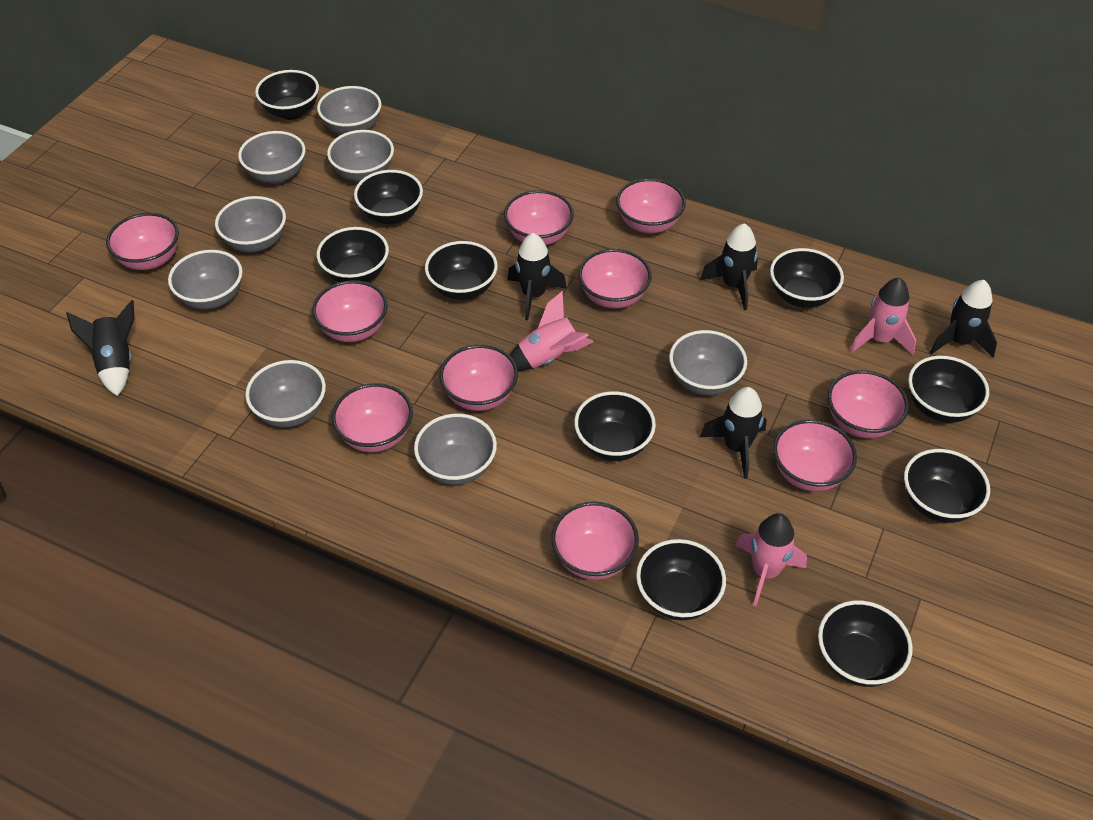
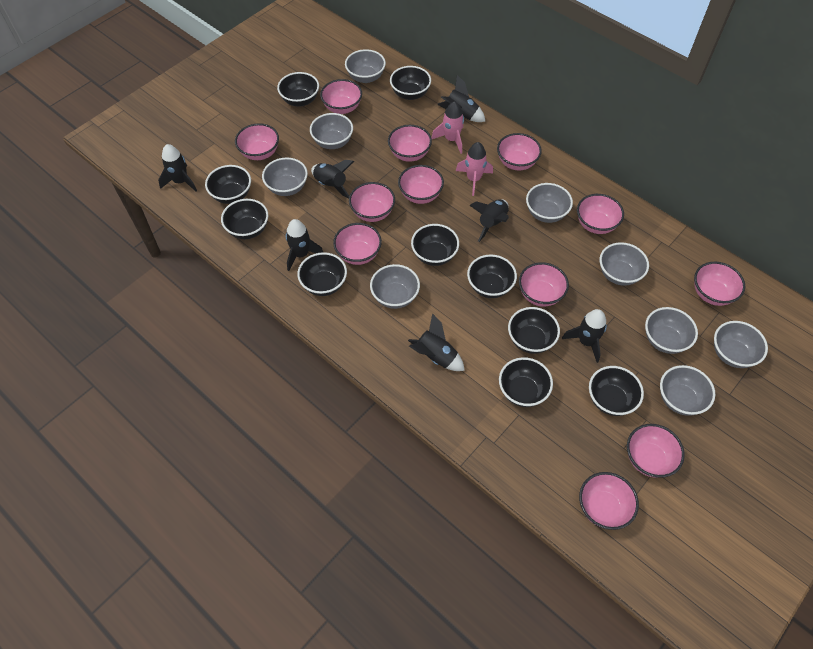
black rocket: [66,300,134,396] [507,233,567,320] [700,223,758,310] [700,387,767,479] [929,280,997,358] = 5 -> [158,144,197,192] [286,219,323,271] [311,160,354,199] [408,313,465,371] [437,75,486,122] [469,199,509,242] [562,309,607,363] = 7
grey bowl: [168,250,243,309] [215,196,286,252] [238,131,305,184] [245,360,326,428] [317,86,381,135] [327,130,394,182] [414,414,497,485] [669,330,747,395] = 8 -> [262,157,308,196] [310,113,353,149] [345,49,386,83] [370,264,420,309] [526,183,573,223] [600,242,649,286] [645,307,698,354] [660,365,715,416] [714,321,768,368] = 9
pink bowl: [106,213,179,270] [312,280,388,342] [332,383,413,452] [439,345,518,411] [504,190,574,245] [551,502,639,580] [578,249,652,309] [616,178,686,233] [773,419,857,492] [828,370,909,438] = 10 -> [235,123,279,160] [320,79,362,114] [333,223,382,265] [349,182,395,222] [388,125,432,162] [398,165,444,204] [497,133,542,170] [519,262,569,307] [577,194,624,234] [579,472,639,530] [627,424,685,478] [694,262,745,306] = 12
pink rocket: [510,291,593,371] [735,513,807,606] [850,277,916,355] = 3 -> [432,101,464,154] [456,142,493,196] = 2

